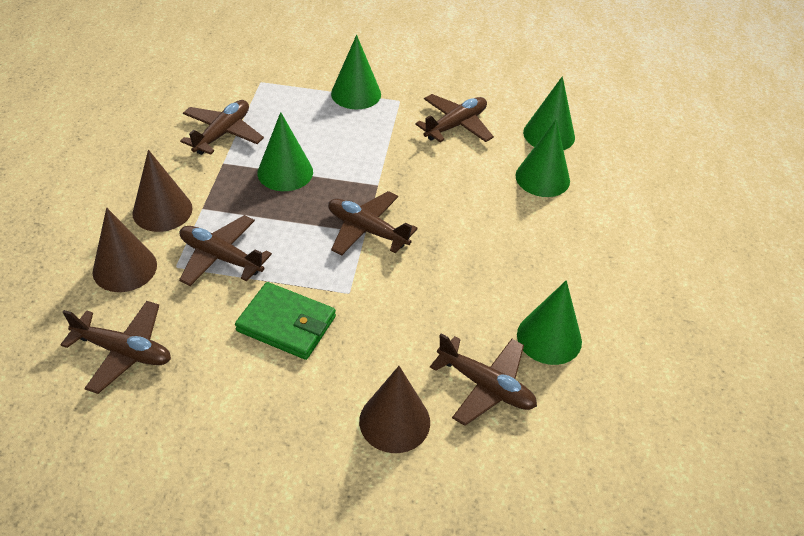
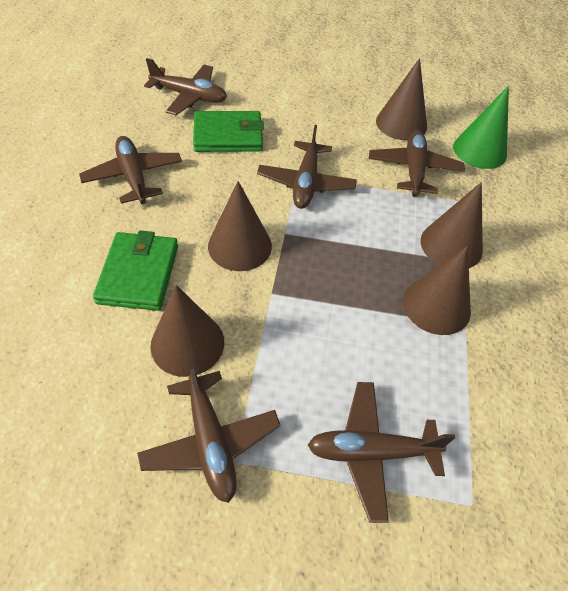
brown cone: [93,208,157,292] [133,150,193,232] [359,366,430,453] = 3 -> [150,285,224,377] [208,181,272,271] [376,58,427,140] [403,246,471,335] [421,182,483,268] = 5
green cone: [257,112,313,191] [331,35,381,109] [515,119,570,197] [517,280,582,365] [523,76,575,150] = 5 -> [453,86,509,169] = 1
green wallet: [235,282,336,360] = 1 -> [93,231,178,311] [193,111,264,152] = 2

